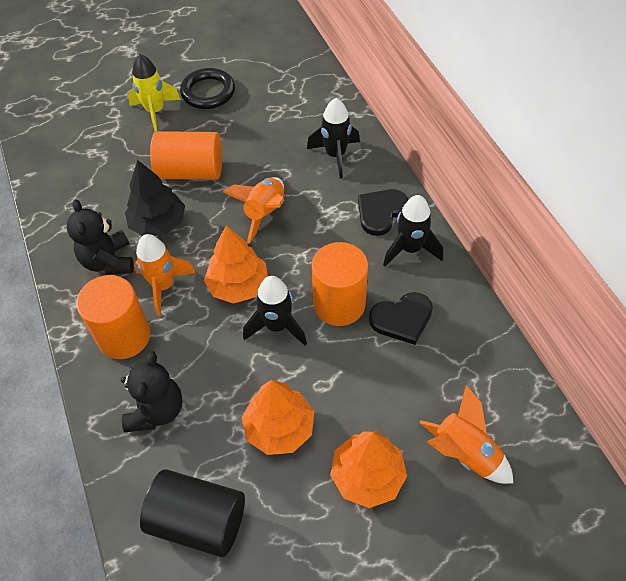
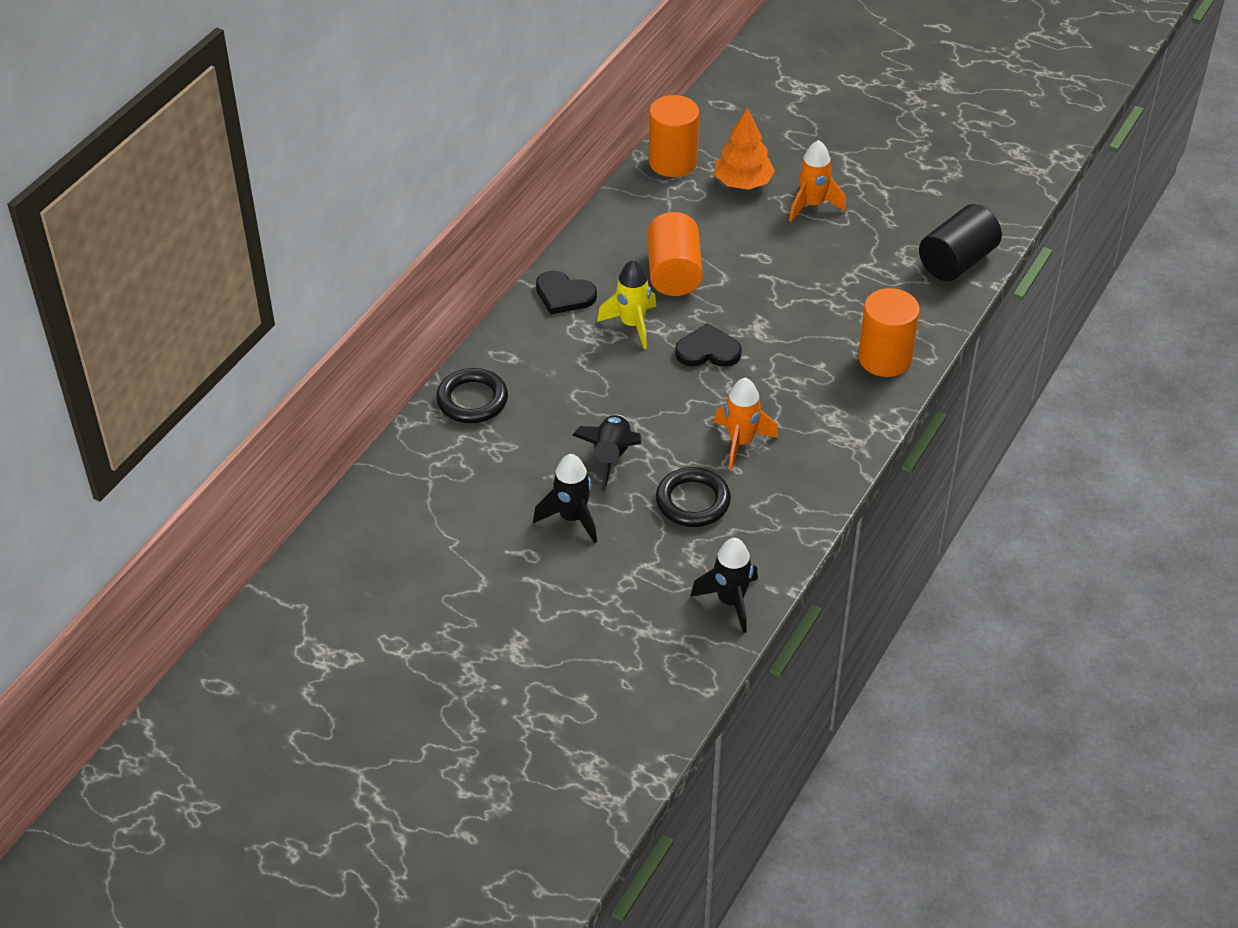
black ring: [180,68,235,109] = 1 -> [436,368,508,423] [656,467,731,527] = 2
black teddy bear: [67,199,134,275] [121,351,182,432] = 2 -> none = 0
black tree: [125,160,185,236] = 1 -> none = 0
orange rocket: [134,234,196,316] [223,177,284,244] [419,385,513,484] = 3 -> [714,378,778,470] [789,140,846,222] = 2
orange tree: [204,226,268,304] [242,380,314,455] [330,432,407,508] = 3 -> [714,108,775,190] = 1

